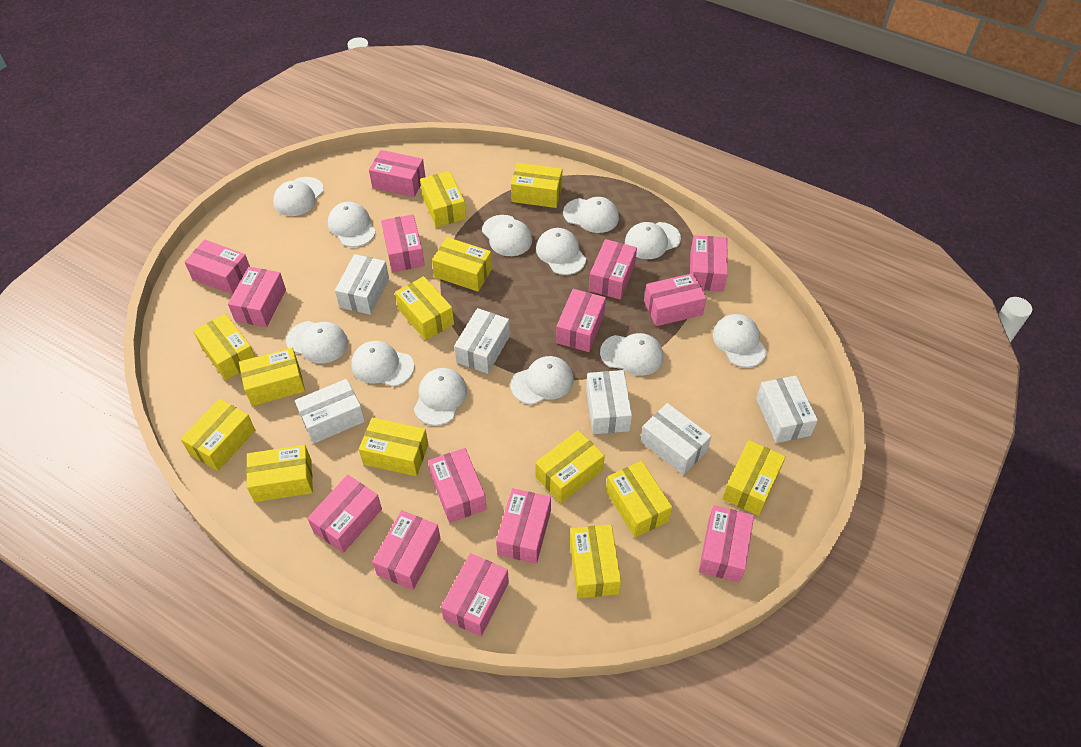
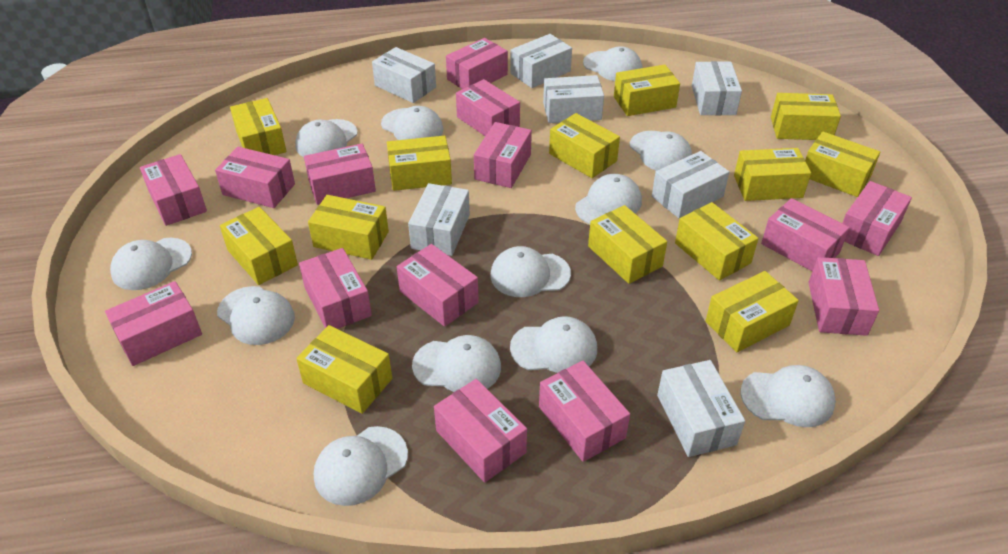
white box: [295,379,365,444] [335,254,389,315] [454,308,510,374] [586,370,632,434] [640,403,711,475] [756,376,818,443] = 6 -> [372,47,436,103] [408,183,470,256] [510,34,572,88] [543,75,604,123] [652,151,729,218] [657,360,745,457] [692,61,742,115] = 7

